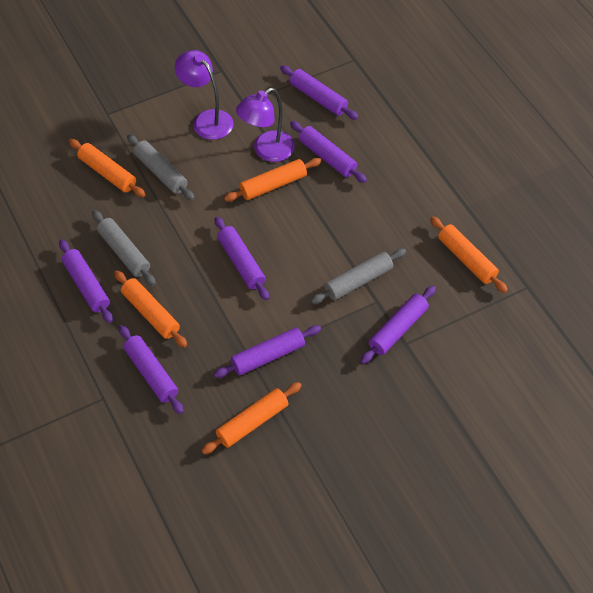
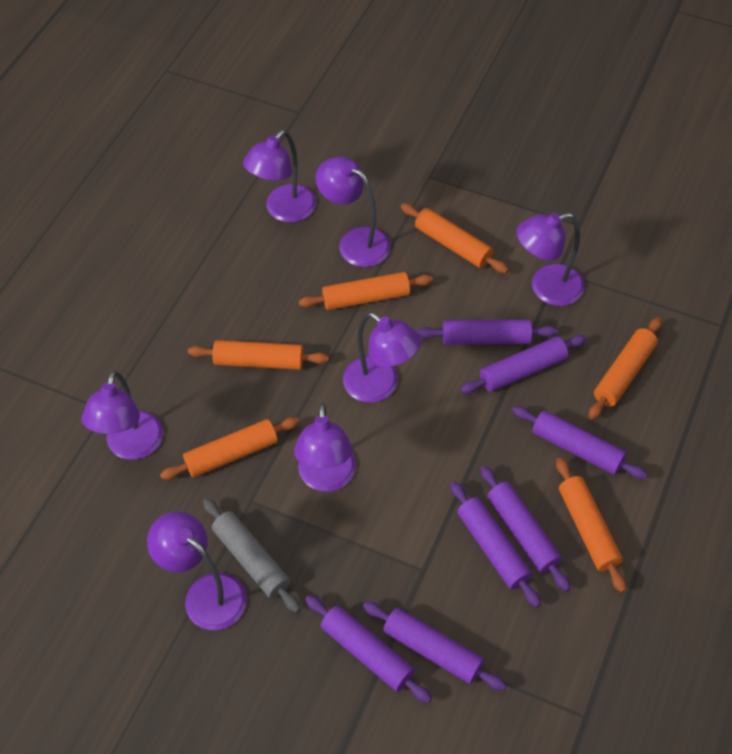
grey rolling pin: [92,210,156,286] [127,135,195,201] [311,249,406,304] = 3 -> [203,499,301,613] = 1
orange rolling pin: [69,139,146,197] [114,271,187,348] [201,382,302,454] [224,158,322,202] [430,216,508,293] = 5 -> [160,417,299,480] [188,340,329,370] [299,272,433,310] [401,203,509,273] [556,458,626,593] [589,317,662,419] = 6
purple lamp: [175,50,233,140] [236,88,295,162] = 2 -> [82,371,163,460] [147,511,247,630] [243,130,316,222] [294,403,356,492] [315,157,391,267] [343,312,421,403] [516,213,585,306] = 7

